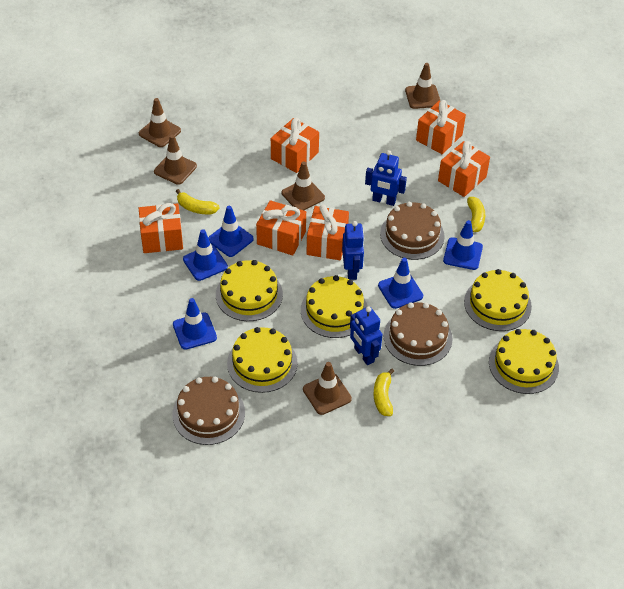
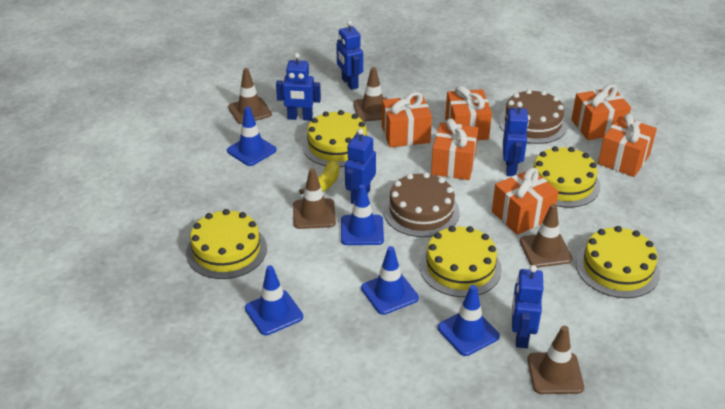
blue robot: [342,221,364,280] [350,307,383,365] [365,150,407,206] = 3 -> [276,53,321,121] [336,20,363,90] [345,129,376,204] [503,102,529,176] [512,265,543,348] = 5
brown cake: [172,377,245,445] [380,202,445,260] [383,302,453,366] = 3 -> [383,172,460,237] [499,89,567,144] = 2
yellow banana: [176,189,219,214] [374,368,394,416] [467,197,485,232] = 3 -> [299,161,339,194] = 1

